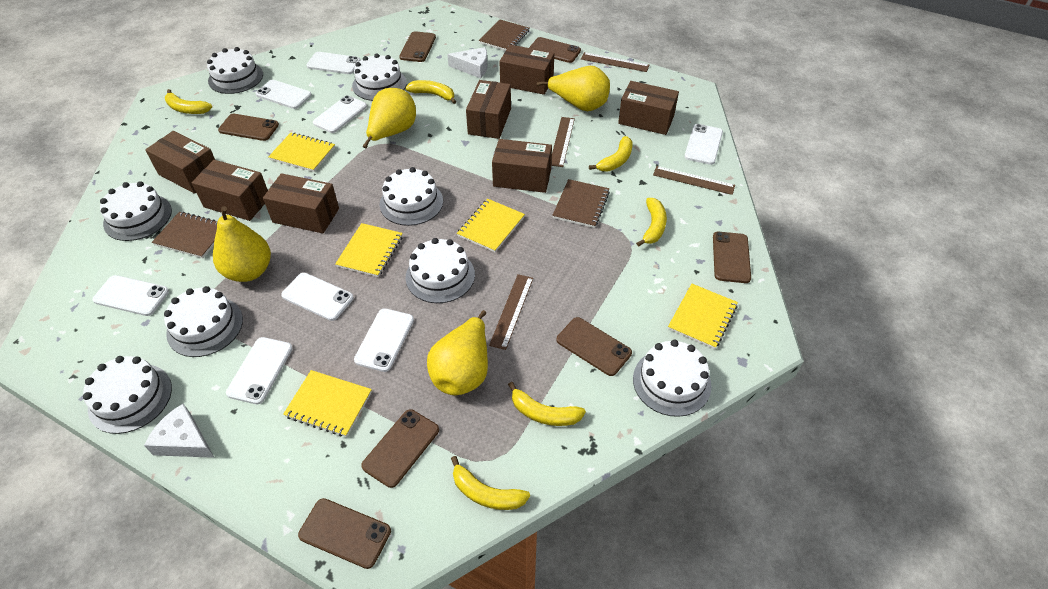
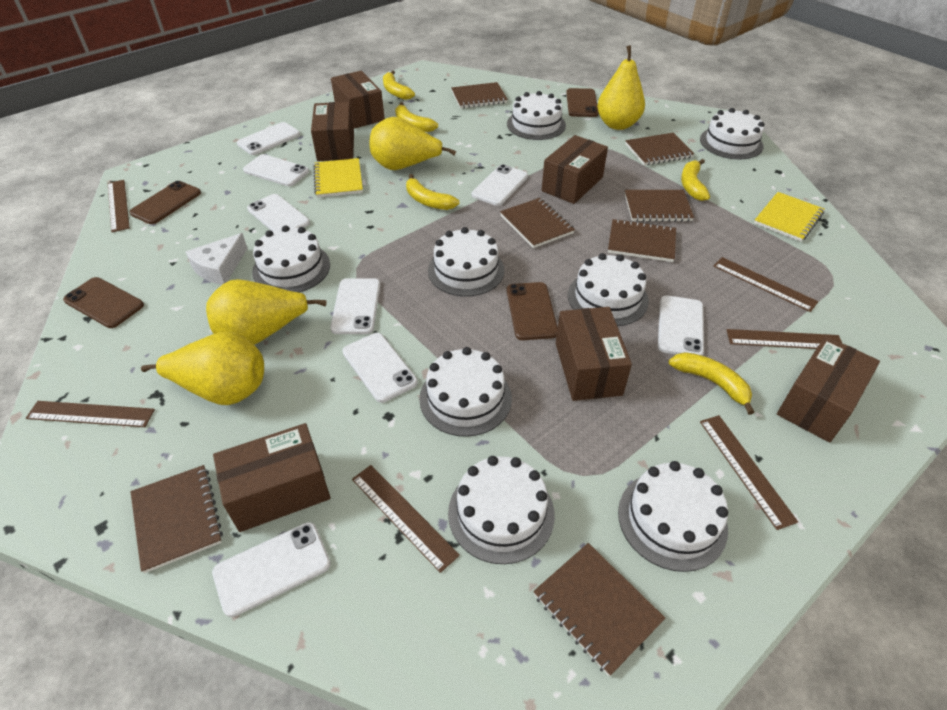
brown box: [145,131,215,194] [192,160,268,221] [263,173,339,233] [466,80,511,139] [492,139,552,193] [499,45,554,95] [618,81,679,135] = 7 -> [213,423,331,532] [311,102,354,161] [331,71,385,129] [542,135,608,204] [556,307,632,401] [777,336,880,443] = 6
brown notebook: [152,212,218,258] [479,19,529,51] [552,179,610,228] = 3 -> [130,465,223,573] [451,82,508,108] [500,198,575,248] [533,543,665,676] [608,219,676,262] [625,132,694,165] [625,190,694,222] = 7
brown phone: [218,114,279,141] [298,498,391,569] [361,409,439,488] [399,31,436,62] [529,37,581,63] [556,317,632,376] [713,232,751,283] = 7 -> [63,277,144,328] [130,181,201,224] [507,282,558,340] [566,88,599,117] = 4
brown ruler: [489,274,533,350] [551,117,575,167] [581,52,649,72] [653,166,735,195] = 4 -> [26,401,155,427] [108,180,130,232] [352,465,460,573] [700,415,798,530] [713,257,818,312] [727,329,842,349] = 6
white cheese: [144,404,215,458] [447,47,487,78] = 2 -> [186,233,248,285] = 1
yellow banana: [165,89,212,114] [405,80,456,104] [451,456,530,510] [508,382,586,426] [589,136,633,171] [636,198,667,247] = 6 -> [383,70,415,100] [395,102,438,132] [406,174,459,210] [669,352,755,415] [681,159,710,201] = 5
yellow notebook: [268,132,335,172] [283,370,372,437] [335,223,403,277] [457,199,525,252] [668,284,738,349] = 5 -> [313,158,363,198] [754,192,824,242] = 2

